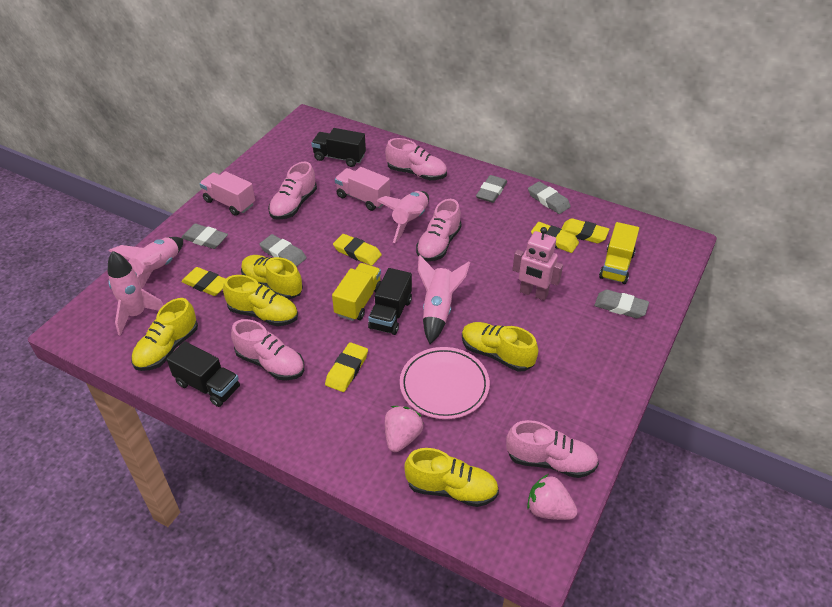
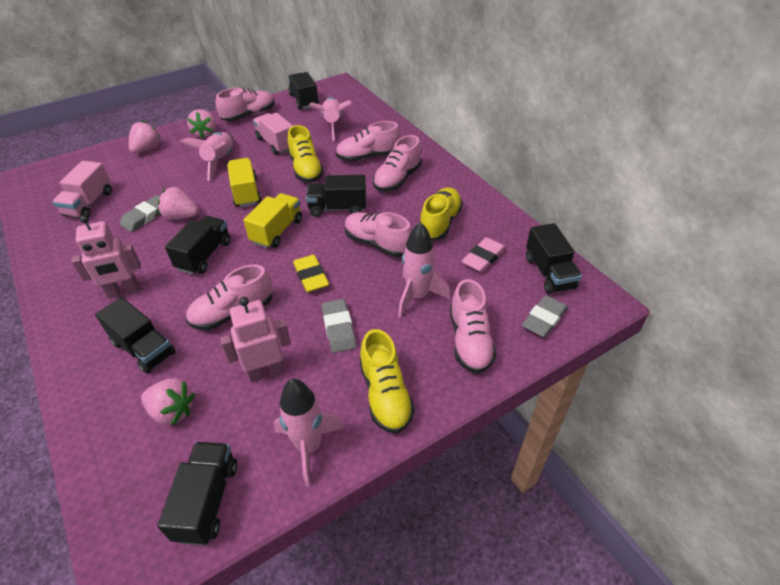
black truck: [167,341,240,407] [311,128,366,167] [368,268,412,335] = 3 -> [95,297,176,374] [157,442,237,545] [165,216,231,275] [287,72,319,110] [306,175,366,217] [526,223,582,294] = 6
grey eraser: [181,224,228,249] [259,234,307,267] [476,175,507,203] [528,181,571,214] [594,290,649,318] = 5 -> [120,195,160,232] [321,299,356,353] [522,295,568,338] = 3
pink eraser: none = 0 -> [462,237,506,273] = 1
pink plate: [400,347,490,419] = 1 -> none = 0
pink robot: [513,227,563,300] = 1 -> [71,215,141,299] [220,297,291,382] = 2
pink shoe: [231,319,304,380] [268,162,317,220] [385,138,447,180] [416,199,461,261] [506,420,599,478] = 5 -> [186,265,273,330] [216,88,275,121] [336,121,401,162] [345,212,412,257] [373,135,422,191] [450,279,496,374] = 6
pink strawberry: [385,406,423,452] [527,474,578,520] = 2 -> [129,121,161,153] [141,378,195,426] [158,187,199,220] [187,109,216,139] = 4
yellow eraser: [181,267,225,296] [325,342,368,392] [333,234,382,266] [531,222,579,253] [561,218,610,243] = 5 -> [293,255,329,292] = 1
yellow shoe: [131,298,198,371] [223,275,298,326] [241,255,303,299] [405,448,499,507] [462,322,538,372] = 5 -> [288,125,324,183] [360,329,415,434] [421,187,463,240] = 3

